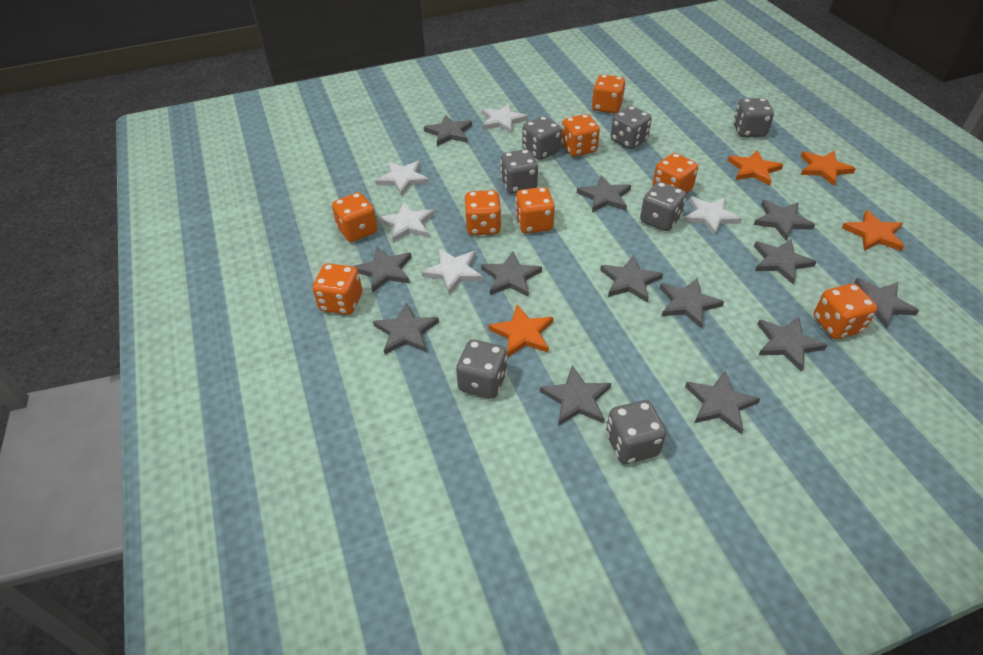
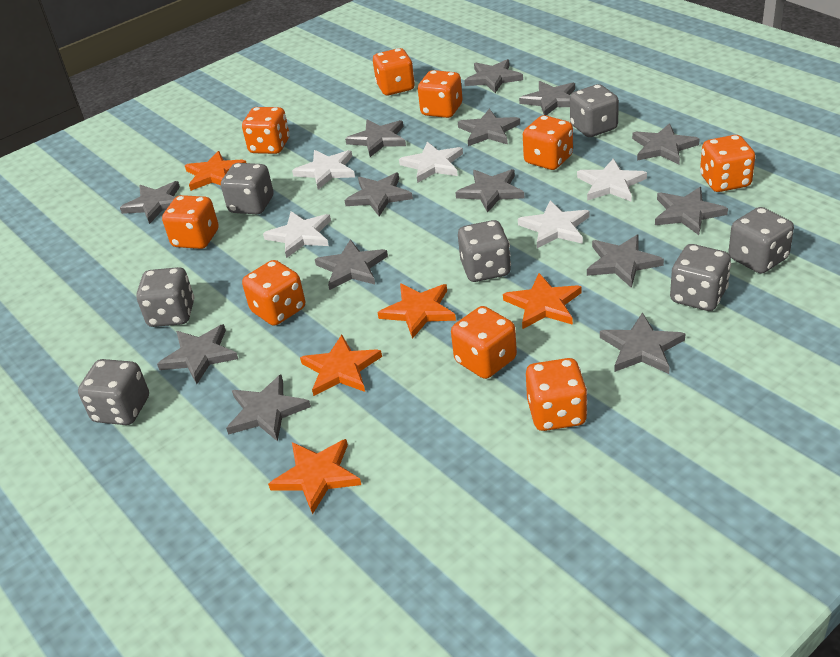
grey star: [353,247,412,293] [373,303,439,355] [424,115,472,146] [481,251,542,297] [540,365,611,426] [577,175,631,212] [600,255,663,303] [660,278,724,328] [685,371,761,434] [754,200,815,240] [754,239,816,284] [757,317,827,372] [854,278,919,328] = 13 -> [120,181,180,224] [157,324,238,384] [226,375,311,442] [315,239,388,290] [345,120,406,157] [345,173,413,216] [455,169,524,213] [458,109,520,146] [464,59,523,93] [519,81,575,115] [587,235,664,288] [600,312,686,374] [632,123,700,164] [655,187,728,235] = 14
orange dice: [313,263,362,315] [332,192,377,242] [465,190,502,235] [515,187,555,233] [561,114,600,157] [592,74,625,113] [652,153,698,193] [814,283,877,339] = 8 -> [162,195,219,249] [242,107,290,154] [242,260,305,326] [373,48,415,95] [418,70,463,118] [451,306,517,379] [523,115,573,170] [526,358,588,431] [700,135,755,192] = 9
orange star: [488,305,553,358] [728,150,783,186] [801,151,856,186] [842,210,904,251] = 4 -> [185,151,246,191] [268,439,361,514] [300,335,382,396] [378,284,456,339] [503,273,582,329] = 5

